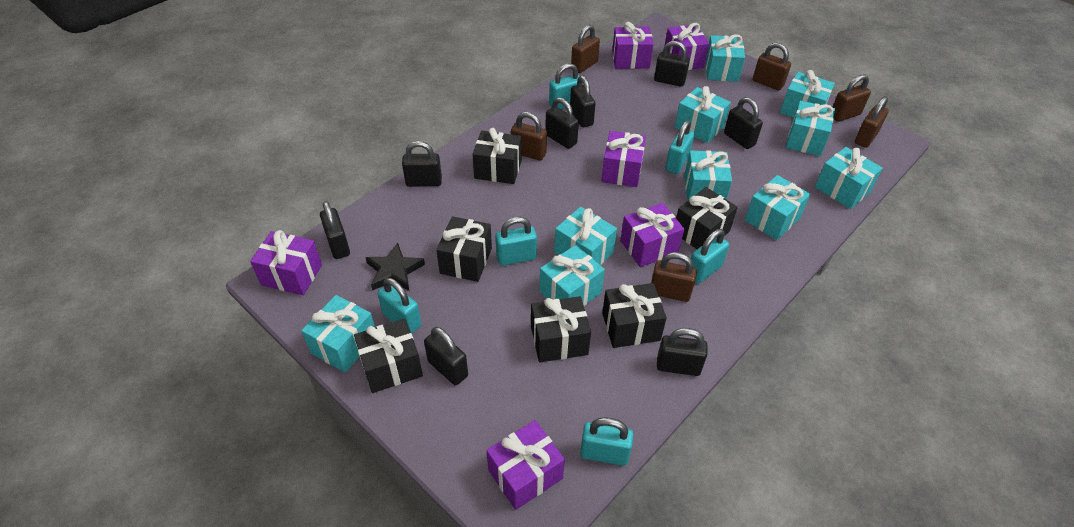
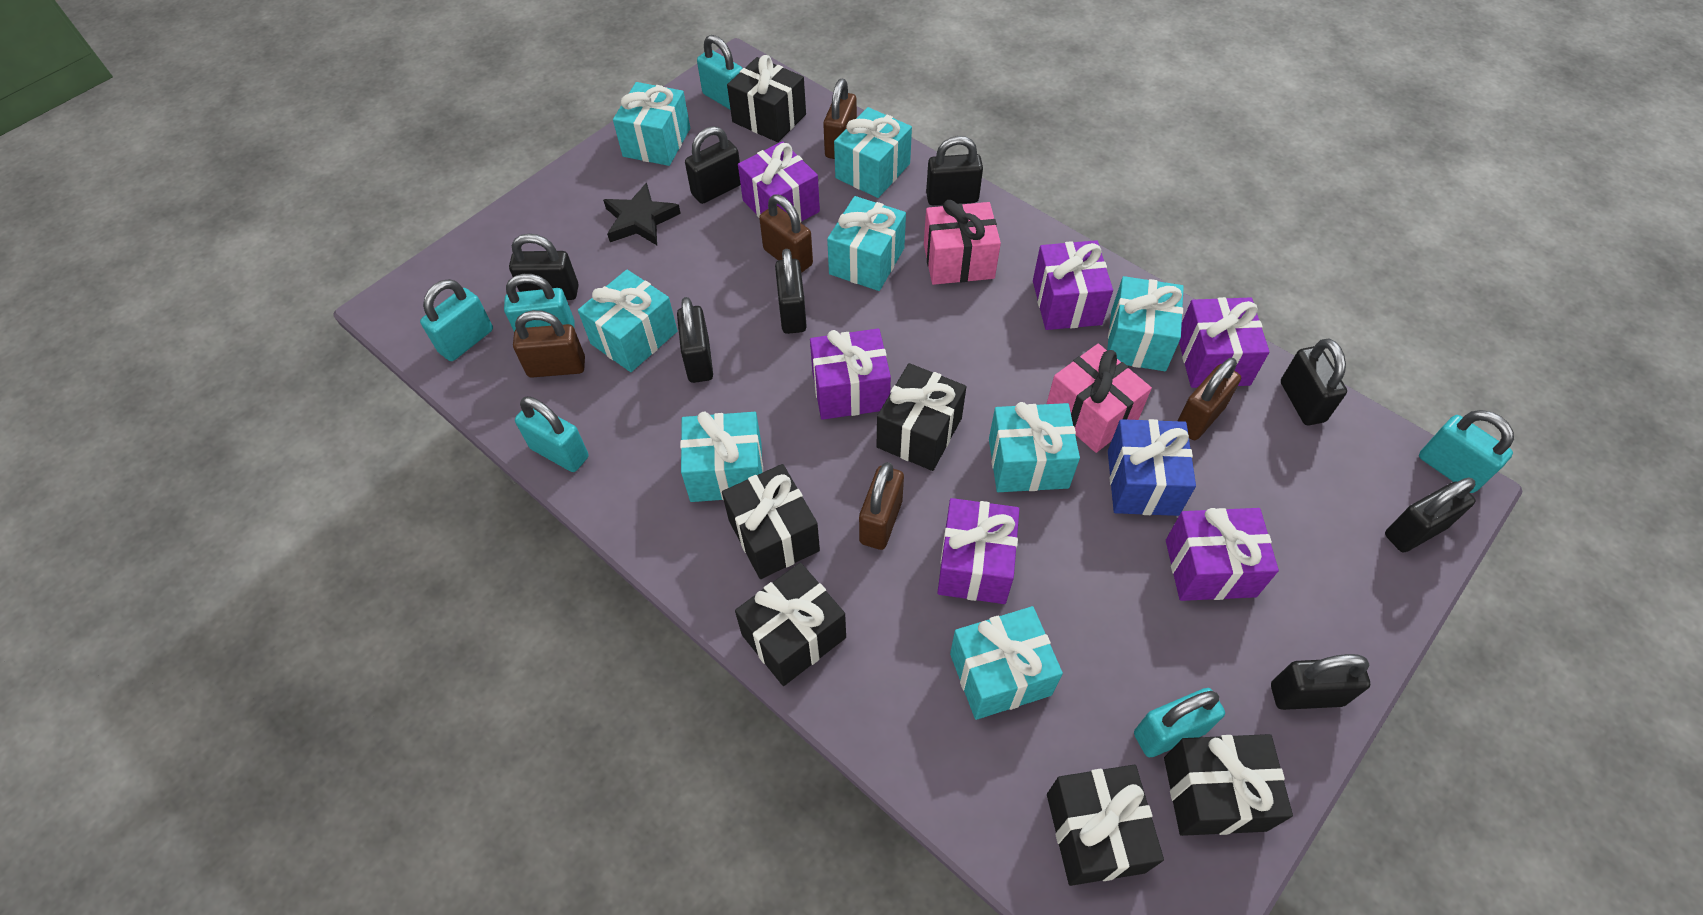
blue gift: none = 0 -> [1108,419,1196,516] = 1
brown padlock: [511,112,547,161] [571,25,600,73] [651,252,697,302] [753,43,791,90] [833,74,871,122] [855,96,889,148] = 6 -> [513,310,585,378] [759,195,813,273] [823,79,857,159] [859,462,904,550] [1178,358,1241,440] = 5
pink gift: none = 0 -> [924,200,1001,285] [1047,344,1152,453] = 2
turquoise gift: [301,295,375,373] [539,245,605,306] [554,207,617,265] [675,86,731,143] [684,150,732,201] [705,34,745,82] [745,175,810,240] [780,70,835,118] [786,100,835,156] [815,147,883,209] = 10 -> [578,270,677,372] [613,82,690,166] [680,412,763,502] [827,196,906,291] [834,107,912,198] [950,606,1063,720] [989,402,1080,492] [1107,276,1184,371] = 8

